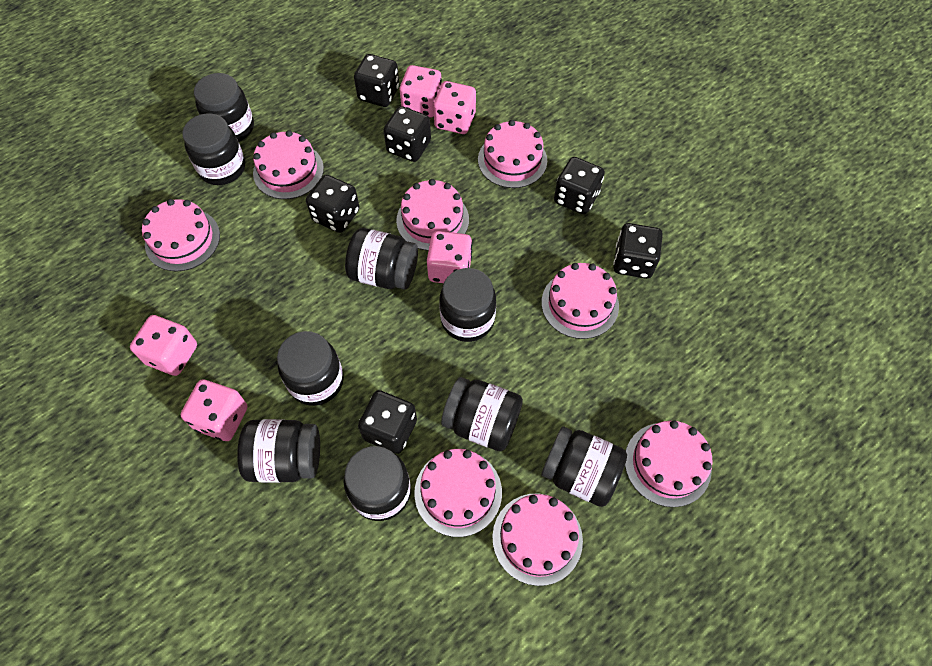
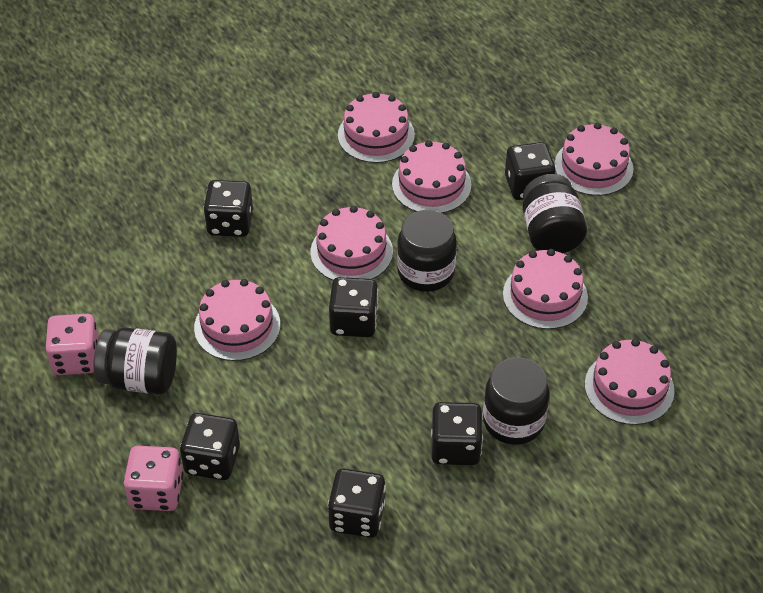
black jar: [182,113,245,185] [194,73,254,142] [237,419,320,483] [277,331,344,406] [344,446,411,521] [345,228,418,290] [439,268,496,342] [441,377,523,451] [541,426,627,507] = 9 -> [94,328,177,394] [397,210,457,292] [483,357,550,445] [523,174,587,253] = 4
pink cake: [142,199,220,271] [253,130,324,199] [396,179,469,251] [414,449,502,537] [478,120,547,188] [492,494,583,586] [541,263,619,339] [625,420,713,507] = 8 -> [194,279,280,361] [311,206,393,280] [338,92,415,163] [392,140,471,213] [503,249,588,329] [554,123,633,196] [585,339,675,425] = 7
pink dice: [130,315,197,376] [181,379,247,441] [400,65,442,118] [427,231,472,283] [433,81,476,134] = 5 -> [45,314,99,375] [124,446,183,511] = 2

